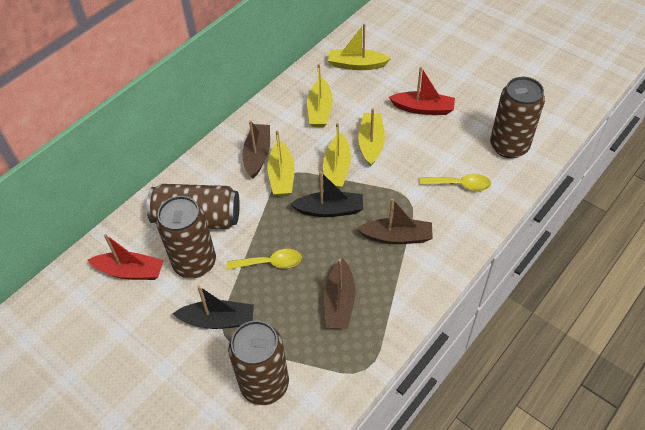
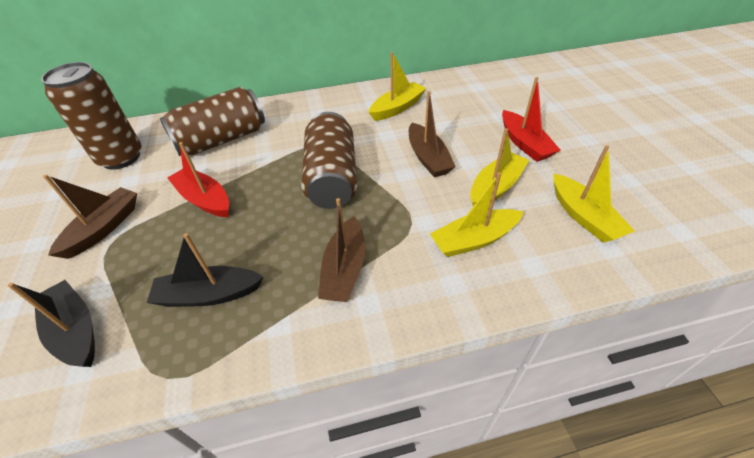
brown can: [147,184,240,229] [156,196,216,278] [228,321,289,405] [490,77,545,158] = 4 -> [41,62,141,170] [160,87,265,156] [301,112,357,209] = 3
yellow boat: [267,130,295,196] [307,64,333,127] [323,123,351,188] [328,24,391,70] [358,108,385,167] = 5 -> [369,52,426,121] [430,172,524,257] [470,128,529,206] [553,145,635,243] = 4
yellow spoon: [227,249,302,270] [420,174,491,191] = 2 -> none = 0

